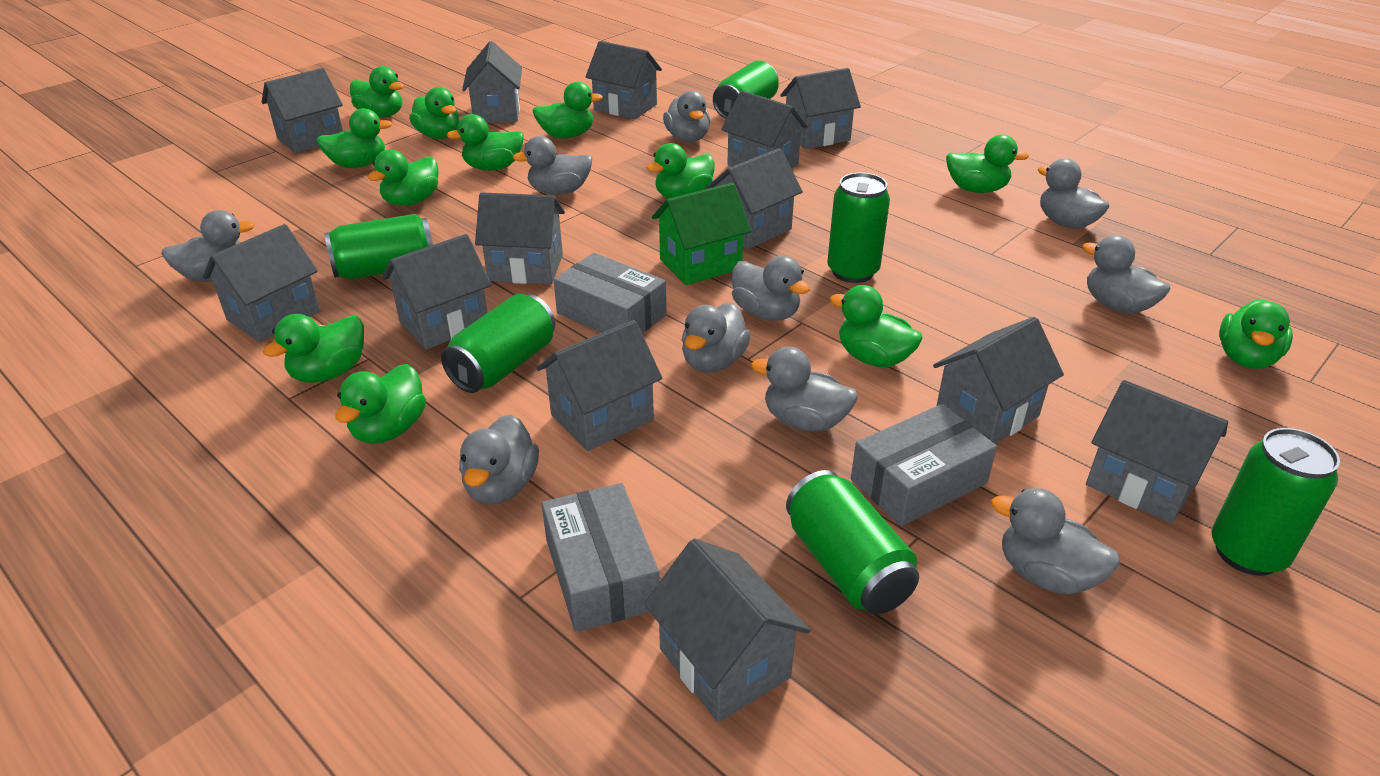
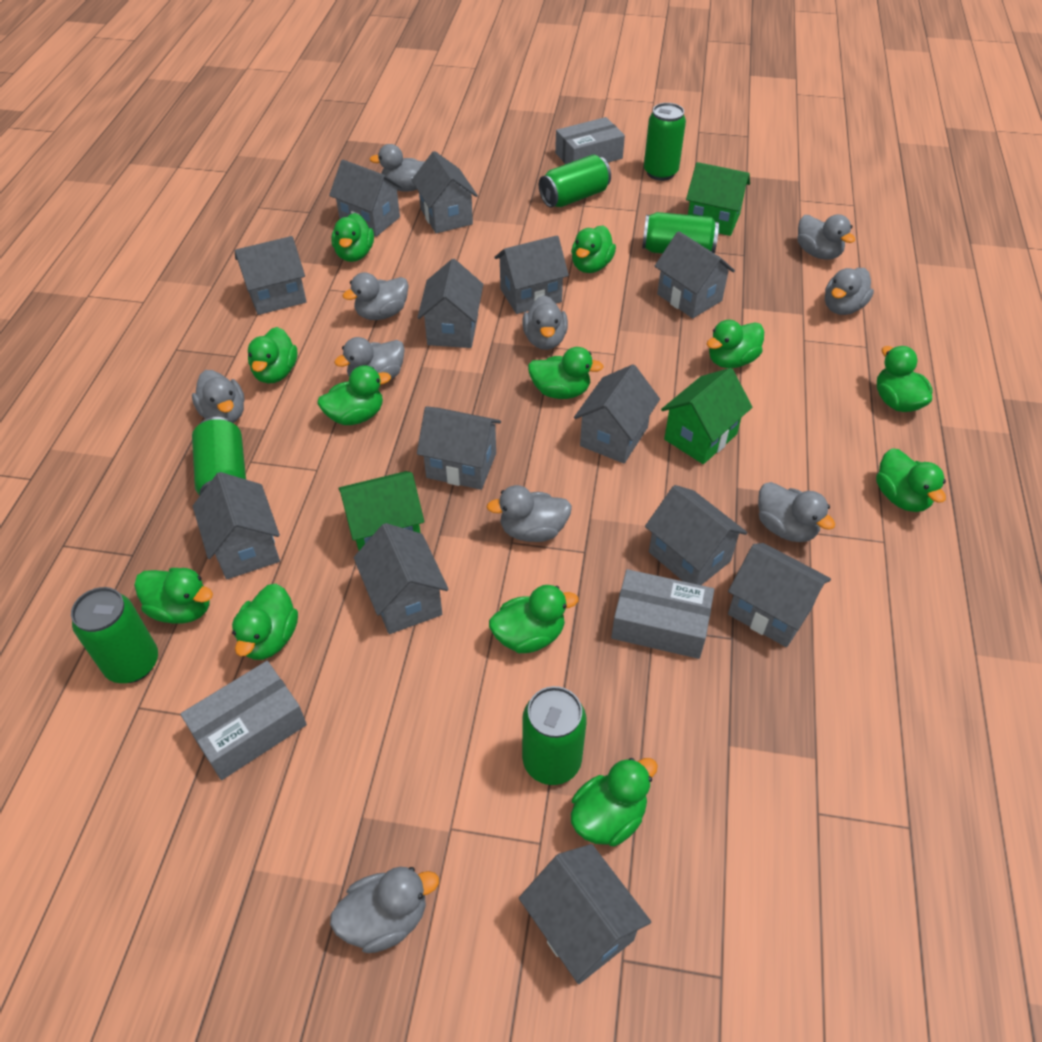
green house: [652,183,751,285] = 1 -> [338,471,424,550] [661,368,752,464] [686,162,750,236] = 3

